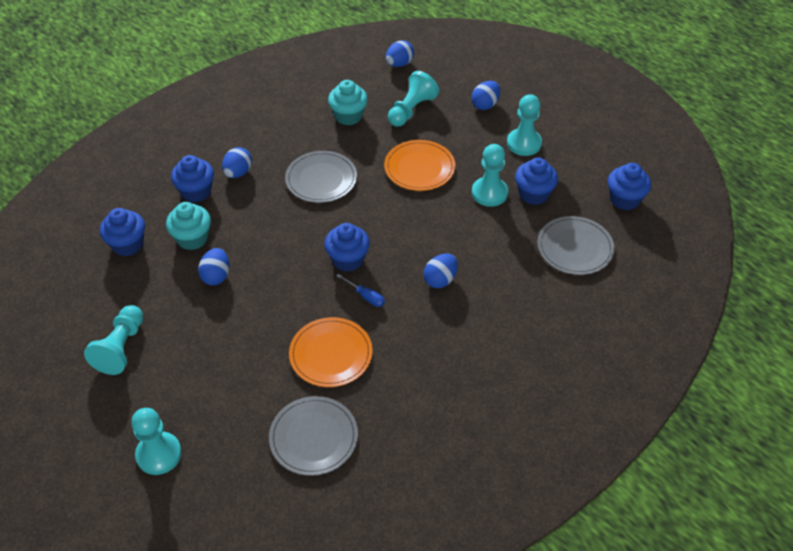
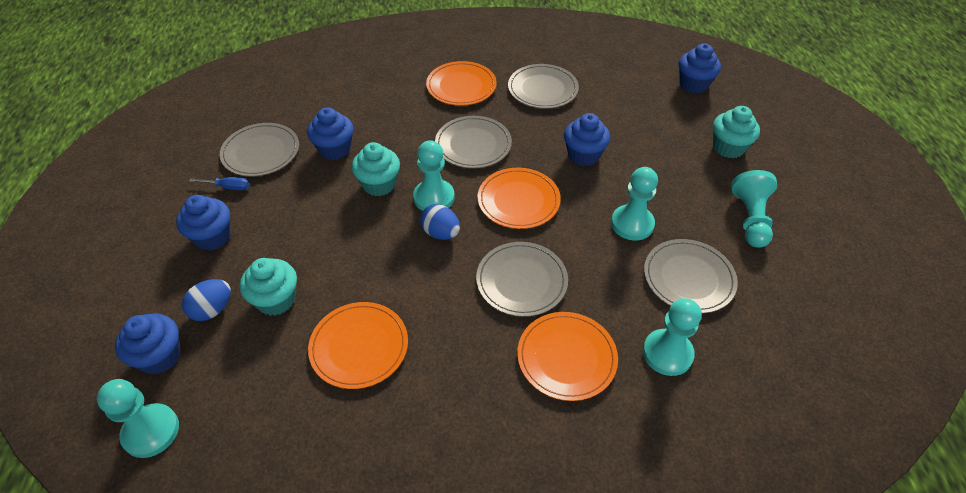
blue egg: [198,248,229,285] [222,147,252,178] [386,40,414,67] [423,254,458,288] [471,81,500,110] = 5 -> [182,279,231,321] [420,204,460,240] = 2
grey plate: [269,396,358,476] [285,151,357,203] [537,216,615,275] = 3 -> [220,123,299,177] [435,116,512,168] [476,242,568,317] [508,64,579,109] [644,239,738,313] = 5
orange plate: [289,317,373,387] [384,140,455,191] = 2 -> [308,302,408,389] [426,61,497,106] [478,168,561,229] [517,312,618,401] = 4
turquoise cupcake: [166,202,211,250] [328,80,368,126] = 2 -> [240,258,297,316] [352,142,400,196] [713,106,760,158] = 3

